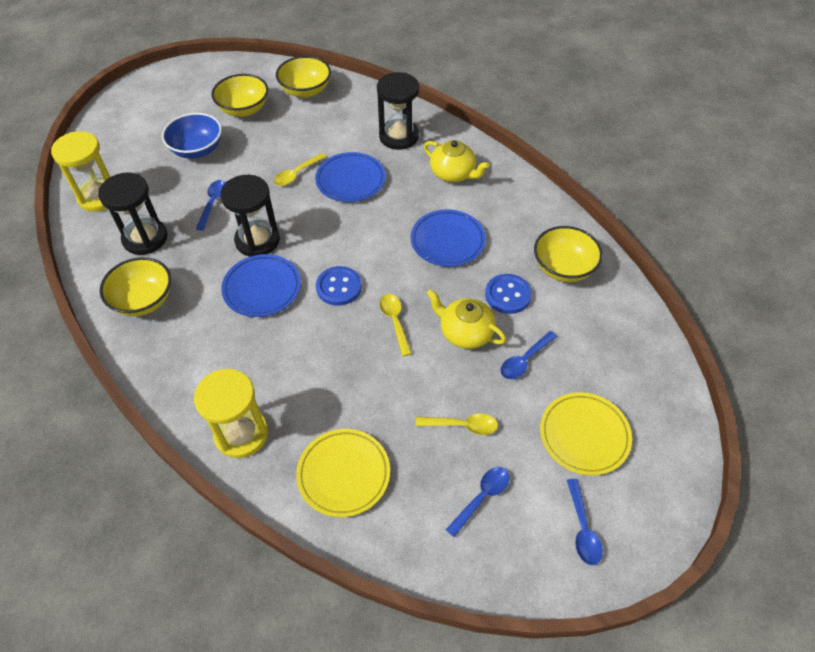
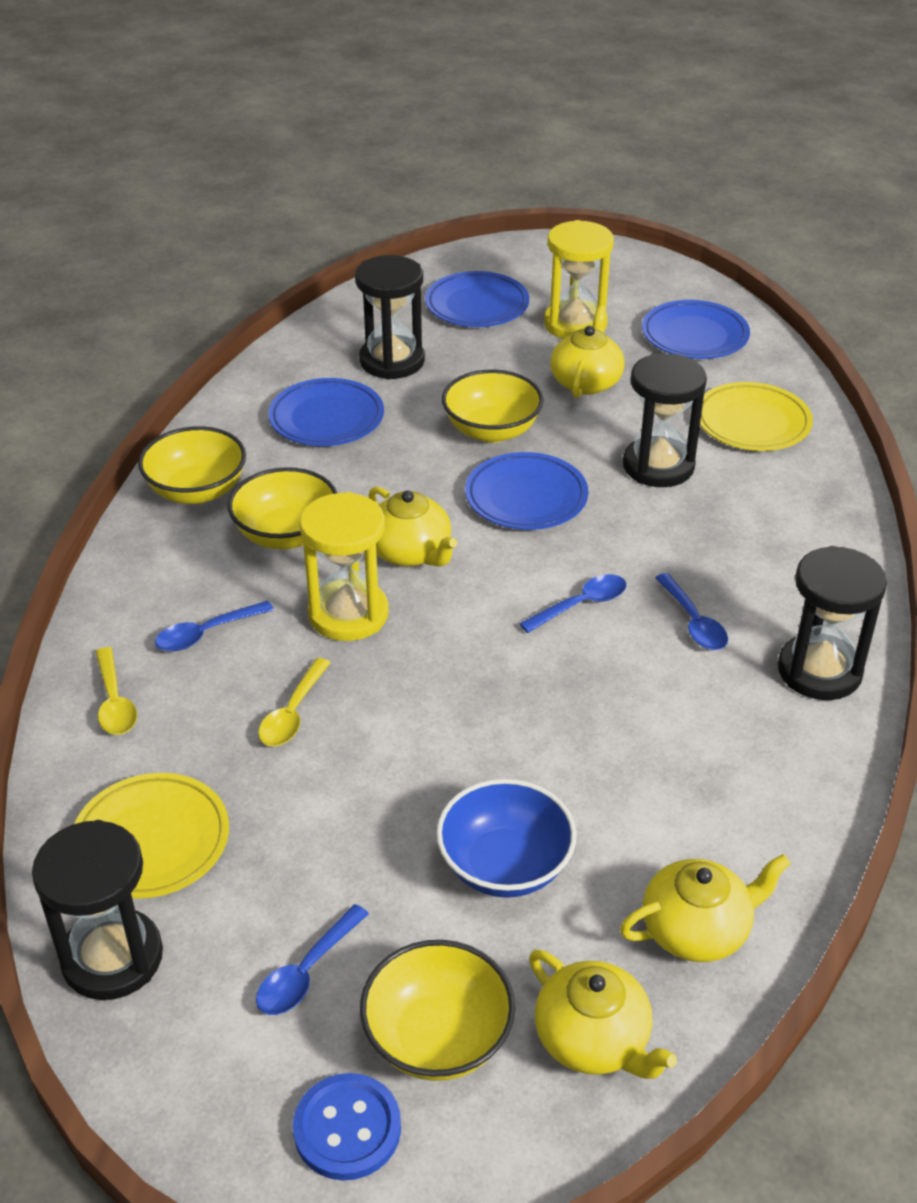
black hourglass: [98,172,168,255] [220,175,280,257] [377,72,419,150] = 3 -> [32,820,163,1000] [355,255,425,379] [623,353,707,487] [778,546,887,700] = 4
blue button: [316,266,362,306] [485,274,532,314] = 2 -> [293,1073,401,1180] = 1
blue plate: [221,254,301,317] [315,152,386,202] [411,209,486,267] = 3 -> [268,378,384,446] [425,271,529,327] [465,452,589,530] [642,300,750,359] = 4
yellow spoon: [274,153,326,186] [380,294,412,356] [415,414,498,435] = 3 -> [95,647,137,735] [258,658,330,746] = 2
yellow teapot: [424,140,490,182] [427,289,506,349] = 2 -> [368,486,457,567] [529,950,677,1079] [550,306,625,398] [620,854,791,962] = 4

